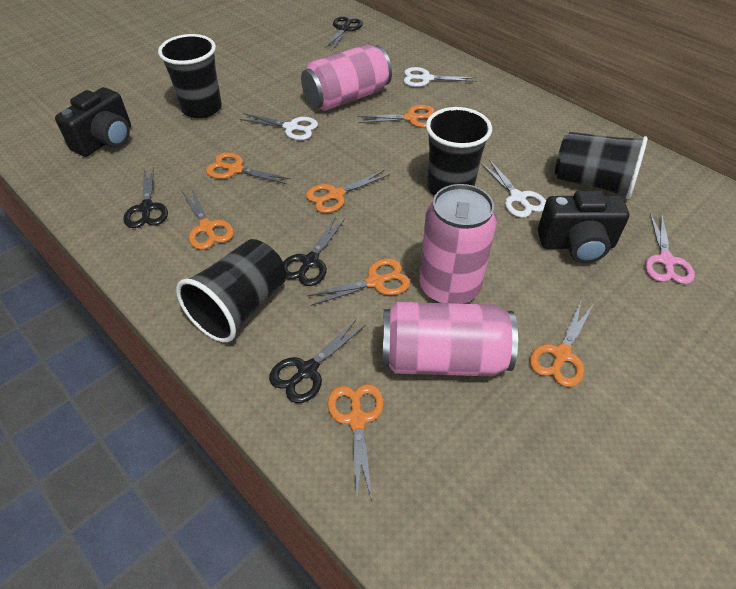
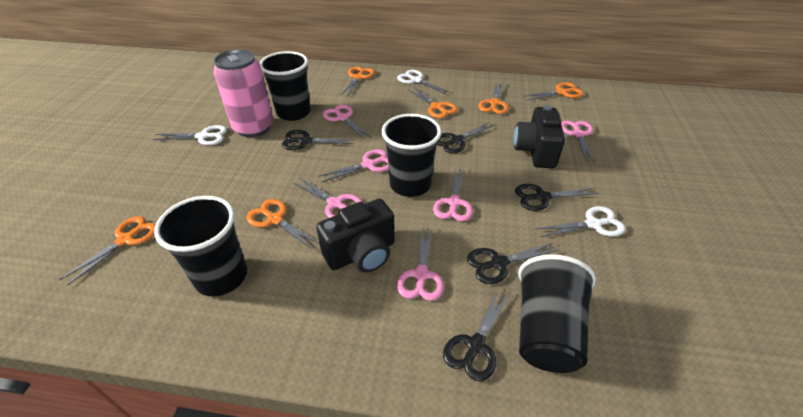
black scissors: [123,167,168,228] [269,319,366,403] [283,216,345,286] [325,17,363,50] = 4 -> [282,130,355,150] [437,122,494,153] [443,288,510,381] [467,243,560,284] [515,184,599,211] = 5
orange scissors: [182,187,234,250] [206,152,291,184] [306,170,390,213] [307,259,410,306] [328,384,384,500] [358,105,435,128] [530,302,593,387] = 7 -> [59,216,156,286] [247,199,320,250] [341,67,375,97] [408,87,458,118] [478,82,509,114] [523,82,584,101] = 6
pink can: [301,45,392,111] [382,302,518,376] [419,184,497,304] = 3 -> [214,49,273,137] = 1
pink scissors: [645,213,695,284] = 1 -> [292,177,363,218] [318,149,389,183] [323,105,371,139] [397,227,444,301] [433,167,473,221] [561,121,595,163] = 6

